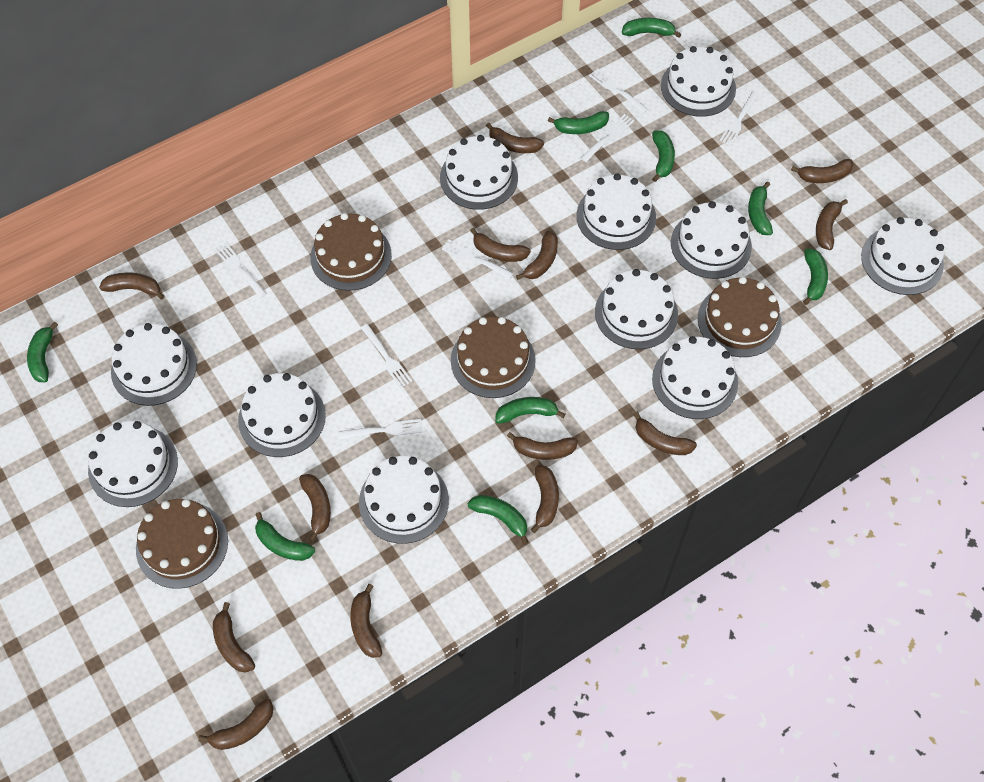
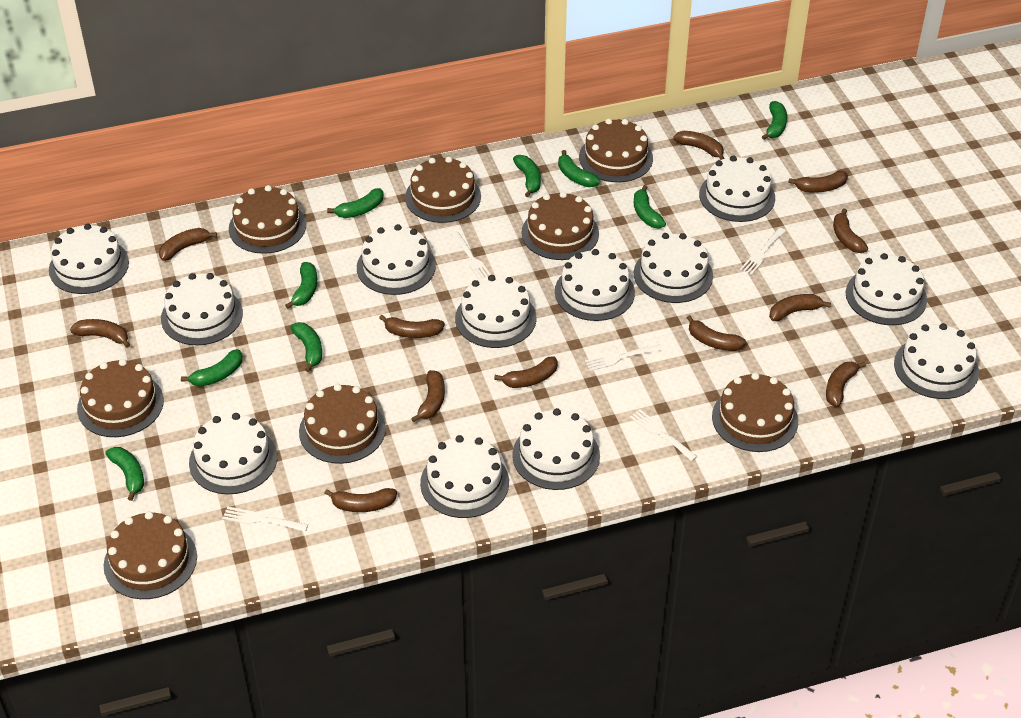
brown banana: [99,272,164,299] [198,699,274,750] [213,602,255,673] [299,474,331,542] [350,584,382,658] [470,228,531,262] [486,123,544,153] [507,432,578,460] [516,231,558,280] [531,465,559,533] [633,412,697,455] [791,159,854,183] [816,199,848,250] = 13 -> [70,319,130,348] [159,228,217,261] [324,488,397,512] [379,315,445,338] [411,370,445,422] [494,356,558,388] [673,131,725,160] [687,315,746,351] [769,294,831,321] [788,171,848,193] [826,361,866,407] [833,208,868,253] = 12
brown cake: [136,499,228,589] [310,213,392,291] [451,317,536,398] [698,277,782,357] = 4 -> [77,359,164,437] [104,511,197,599] [229,185,306,254] [299,384,386,464] [405,157,481,223] [521,192,599,260] [579,119,653,182] [712,373,798,452] = 8
white cake: [88,421,178,507] [111,323,197,406] [238,373,326,457] [359,456,449,544] [440,135,518,210] [576,173,656,250] [595,269,678,349] [652,336,738,419] [661,46,736,117] [671,201,752,279] [861,217,944,295] = 11 -> [49,224,129,294] [161,273,243,345] [189,413,277,494] [357,224,436,295] [420,435,509,518] [455,275,536,348] [512,408,600,490] [555,249,635,321] [634,233,713,303] [699,155,775,222] [846,253,927,325] [894,323,979,399] = 12
white fork: [214,242,267,298] [338,419,423,439] [361,324,412,388] [442,239,514,279] [581,114,635,162] [589,69,648,113] [720,91,759,145] = 7 -> [222,506,308,532] [451,231,491,279] [585,344,663,371] [630,409,698,461] [740,228,786,275] = 5

